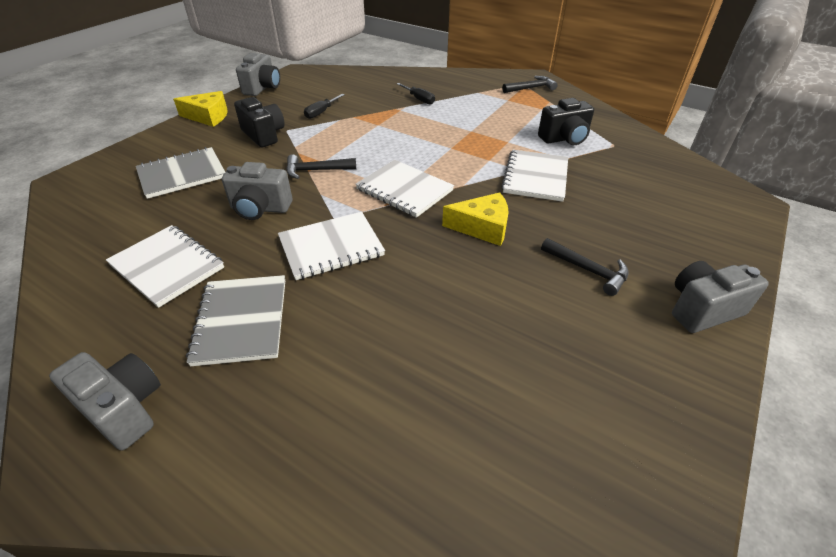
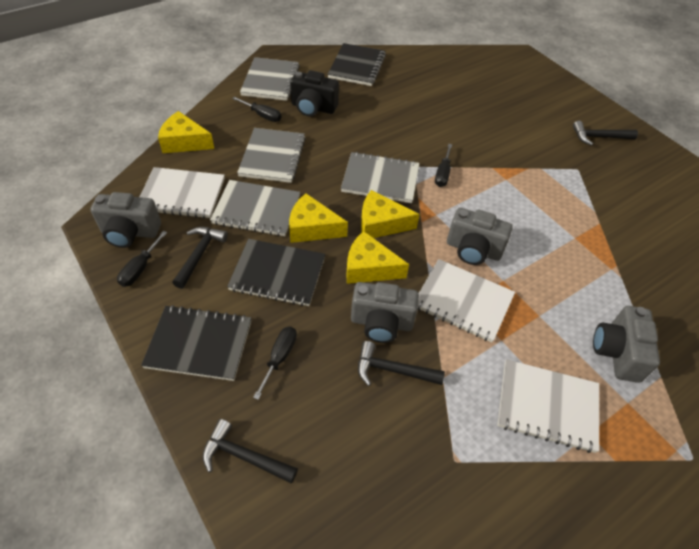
black camera: [234,97,285,147] [538,98,594,145] = 2 -> [290,70,339,117] = 1
black hammer: [286,154,356,179] [502,76,558,93] [541,238,629,296] = 3 -> [172,227,228,289] [203,419,298,483] [358,341,445,386] [573,121,638,146] = 4
black notebook: none = 0 -> [141,305,251,381] [227,239,325,306] [328,43,386,86] = 3
black screwdriver: [304,94,345,119] [397,83,435,105] = 2 -> [117,231,167,287] [232,97,281,122] [253,327,297,400] [435,144,452,187] = 4
grey notebook: [136,147,225,199] [186,275,285,366] = 2 -> [210,180,300,236] [237,128,306,183] [240,57,300,101] [341,152,420,203] = 4
white notebook: [106,225,224,308] [278,212,385,280] [356,160,454,218] [501,150,568,202] = 4 -> [140,167,225,219] [418,259,515,343] [497,359,599,453] = 3
yellow cheese: [173,91,228,127] [442,192,509,246] = 2 -> [158,111,214,153] [289,193,348,243] [346,231,409,284] [361,190,420,238] = 4

